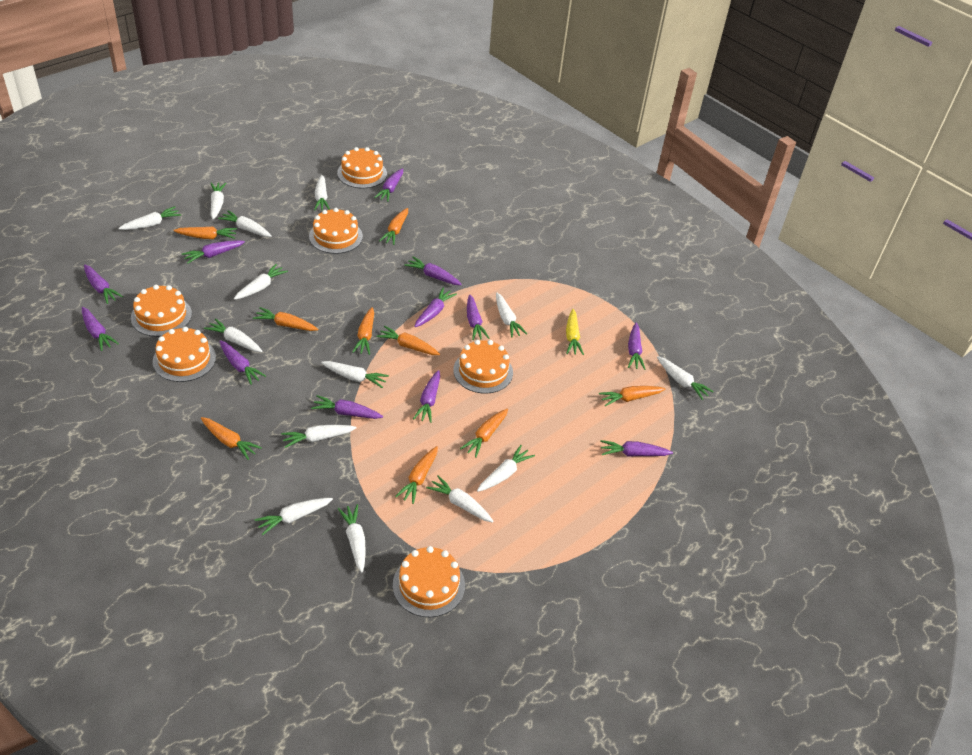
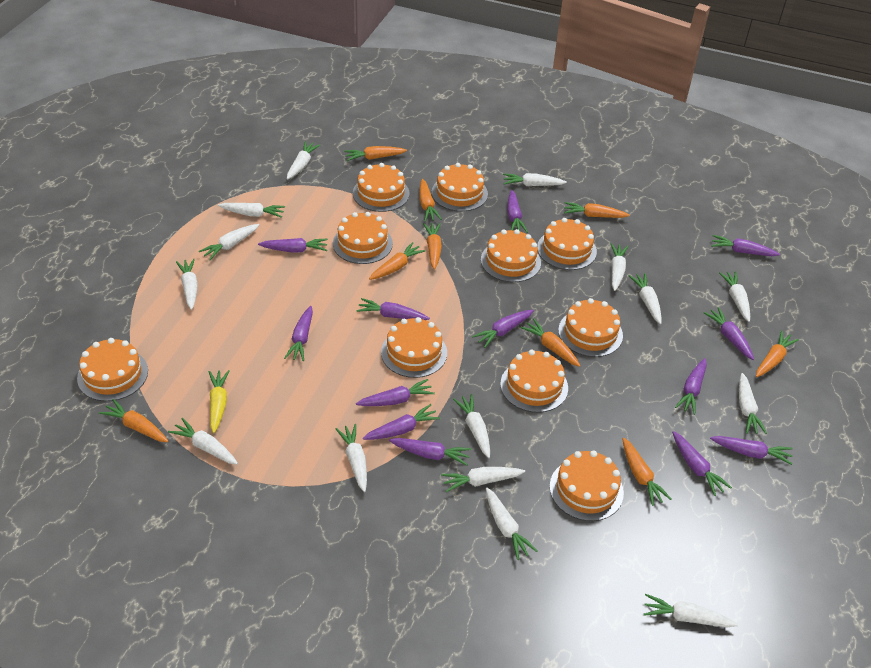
orange cake: [131,285,192,337] [153,327,216,382] [309,208,363,254] [337,147,387,188] [393,546,465,617] [453,340,513,394] = 6 -> [77,338,148,401] [333,212,393,264] [353,163,410,212] [381,317,447,378] [432,163,488,211] [481,229,541,282] [500,350,568,413] [537,218,597,270] [550,450,624,521] [558,298,623,357] = 10
purple carrot: [82,307,119,351] [84,265,123,304] [182,240,245,264] [220,340,266,385] [311,395,383,419] [374,168,403,202] [404,257,462,285] [413,370,440,423] [414,287,457,327] [467,294,489,340] [600,440,673,457] [628,323,645,370] = 12 -> [258,238,328,252] [284,306,313,361] [356,298,430,320] [356,379,435,406] [363,404,440,440] [389,438,471,466] [472,310,534,348] [507,190,528,233] [672,431,732,496] [675,358,707,415] [703,307,754,360] [710,436,793,465] [711,235,780,256] = 13
white carrot: [119,206,181,230] [204,318,263,352] [211,183,226,220] [218,210,272,237] [234,264,288,300] [255,498,333,535] [281,425,356,448] [314,175,330,211] [321,361,389,388] [338,504,366,573] [426,475,493,523] [477,445,535,492] [496,293,527,338] [657,356,714,400] = 14 -> [168,418,238,465] [176,259,198,310] [199,224,259,260] [218,203,285,218] [287,141,320,180] [335,424,367,492] [441,467,525,492] [453,394,490,458] [486,487,538,560] [503,173,567,186] [611,243,628,291] [628,273,662,324] [644,594,738,628] [719,271,750,322] [739,373,767,434] = 15

